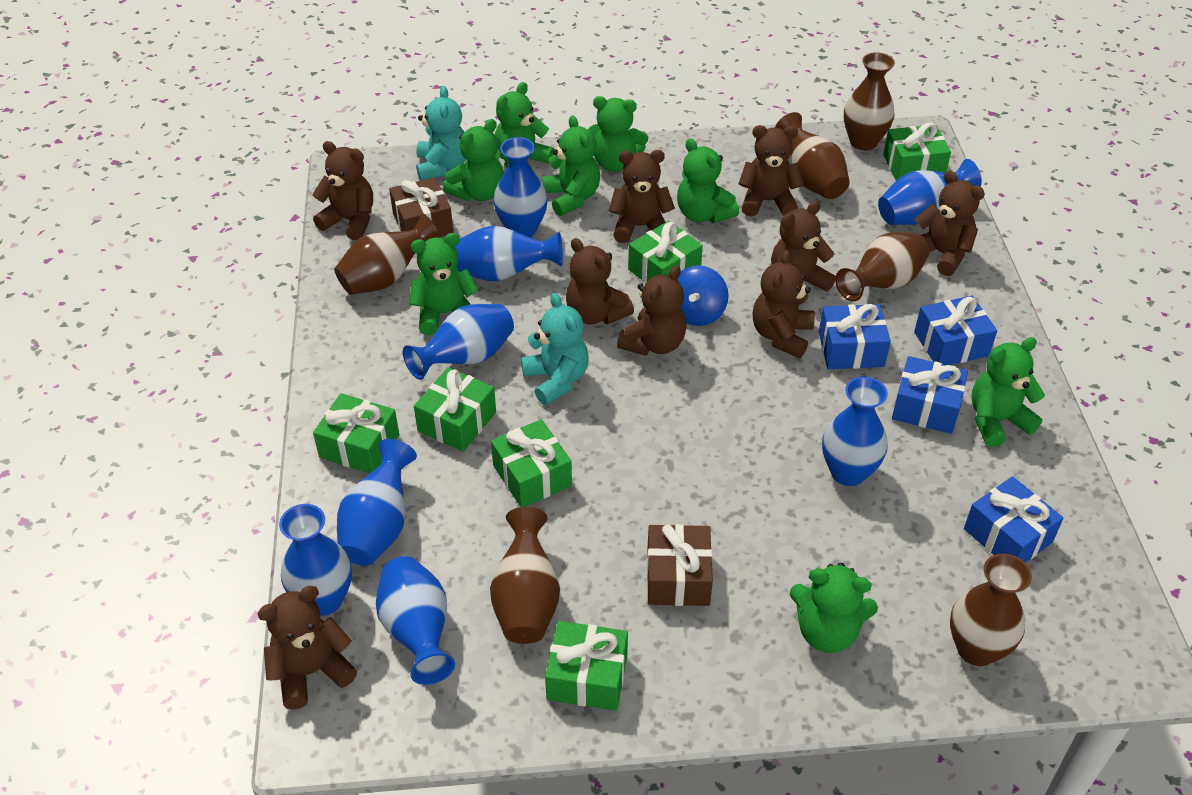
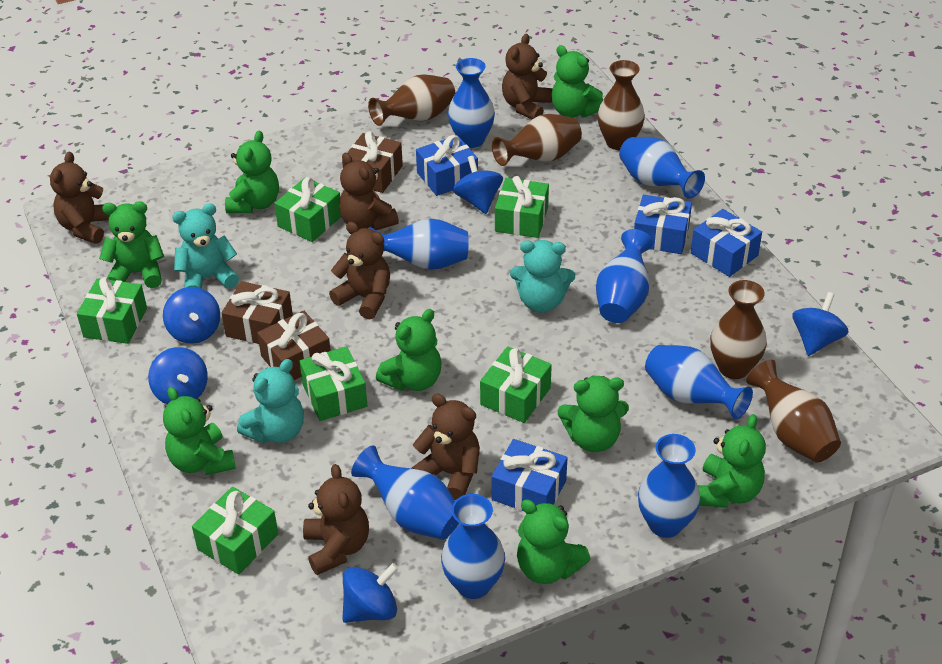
blue spinning top: [677,265,729,326] = 1 -> [148,347,208,404] [163,287,220,344] [342,563,398,623] [453,156,503,214] [793,292,848,356] = 5
brown gift: [389,177,454,237] [647,524,713,606] = 2 -> [221,281,293,344] [257,311,331,380] [342,131,403,193] = 3
brown teddy bear: [257,586,357,709] [312,141,373,240] [566,238,634,324] [609,150,675,243] [617,265,687,356] [738,125,804,217] [752,250,815,358] [771,201,836,306] [915,171,985,276] = 9 -> [50,152,110,244] [303,464,369,575] [329,222,390,319] [339,153,399,230] [412,394,480,500] [502,34,553,119] = 6
brown vase: [334,214,440,295] [490,507,560,644] [775,112,850,199] [835,232,930,301] [844,52,895,150] [950,553,1032,666] = 6 -> [368,74,456,126] [492,114,582,166] [598,60,645,150] [710,280,767,379] [746,360,841,463] = 5
turquoise teddy bear: [416,86,466,181] [521,293,588,405] = 2 -> [172,203,239,289] [237,359,304,443] [510,240,575,313] = 3

